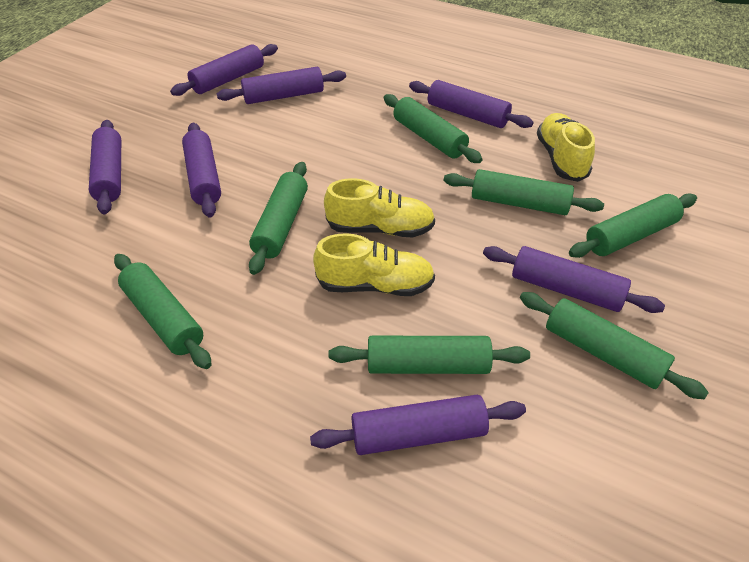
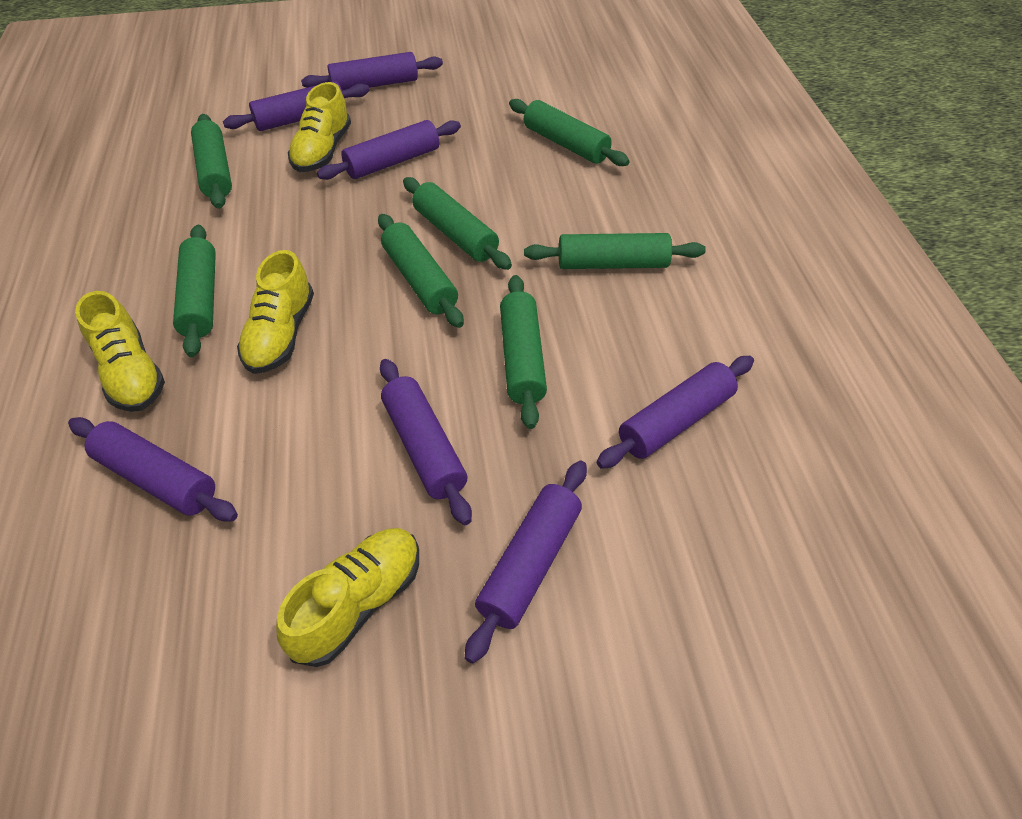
yellow shoe: [313,233,435,296] [324,178,435,237] [537,113,595,182] = 3 -> [75,291,165,412] [237,250,314,374] [276,528,419,667] [288,82,351,172] = 4

